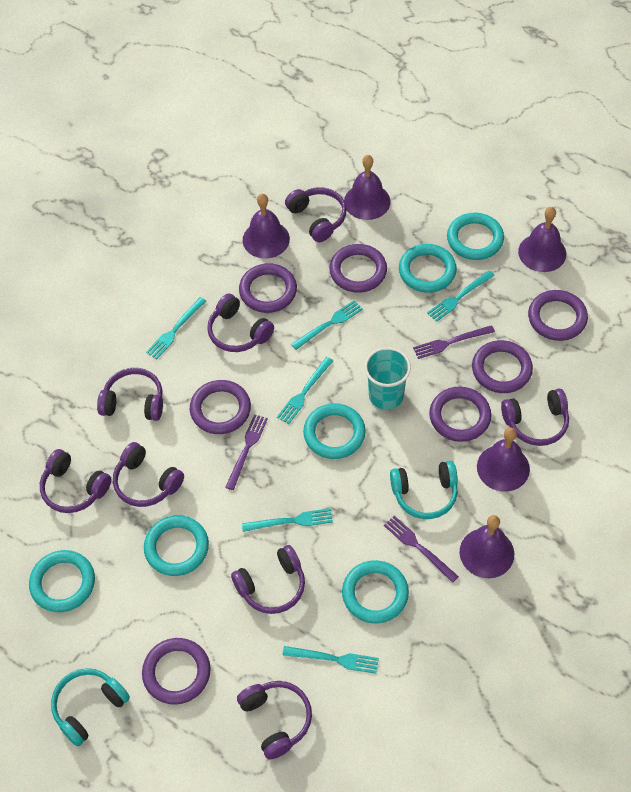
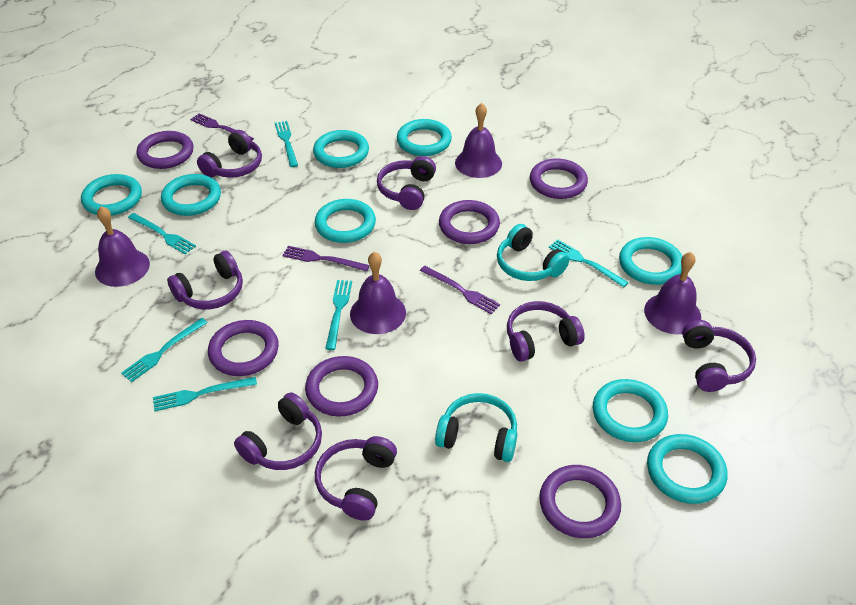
purple bell: [243,194,290,258] [344,155,390,220] [460,515,514,578] [477,427,530,491] [518,207,566,272] = 5 -> [95,206,150,287] [350,252,406,334] [455,103,502,178] [644,252,701,334] = 4
purple headphones: [40,449,111,513] [97,368,163,421] [113,442,184,507] [207,293,274,352] [231,545,305,614] [237,681,312,760] [285,187,347,242] [501,389,569,446] = 8 -> [167,251,243,310] [197,130,262,178] [234,393,322,470] [315,436,397,521] [377,156,436,210] [507,301,585,362] [682,320,756,392] = 7
purple ring: [142,638,211,705] [190,380,251,434] [239,263,297,313] [329,244,387,293] [429,387,491,442] [472,340,533,393] [528,290,588,341] = 7 -> [136,131,193,169] [208,320,279,376] [305,356,378,416] [439,200,500,244] [530,158,588,199] [539,465,621,538] = 6
turquoise cup: [364,347,411,410] = 1 -> none = 0
turquoise ring: [29,550,95,612] [144,515,209,576] [303,403,366,459] [342,560,409,624] [399,244,457,293] [447,213,504,260] = 6 -> [81,174,142,216] [161,174,221,216] [313,130,369,168] [315,199,376,243] [397,119,452,156] [593,379,668,442] [619,237,682,285] [647,434,728,504] = 8

